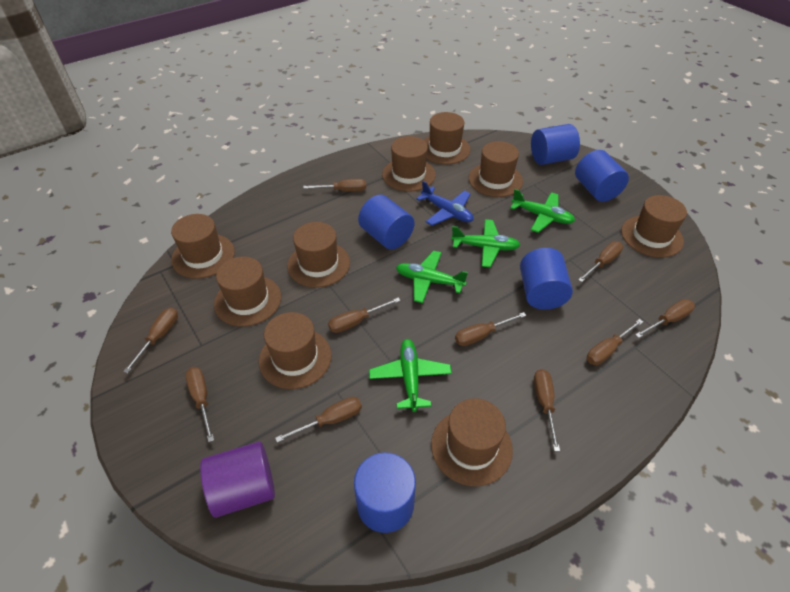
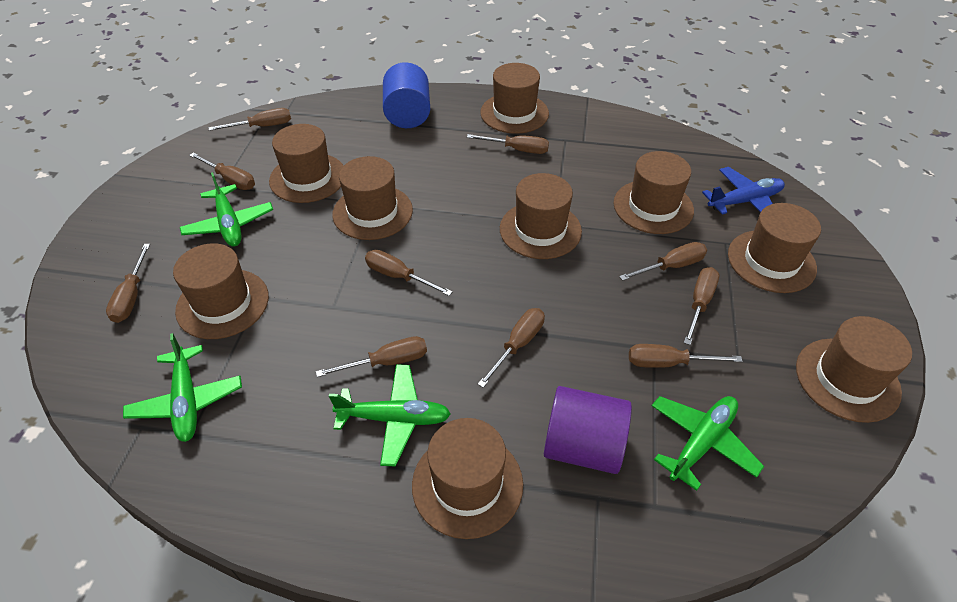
blue cylinder: [354,452,416,533] [358,195,414,250] [520,248,573,310] [531,124,580,165] [575,150,629,202] = 5 -> [383,62,430,128] = 1

